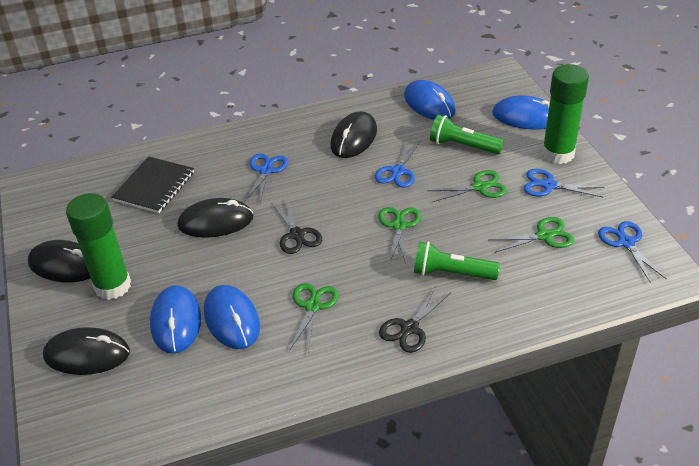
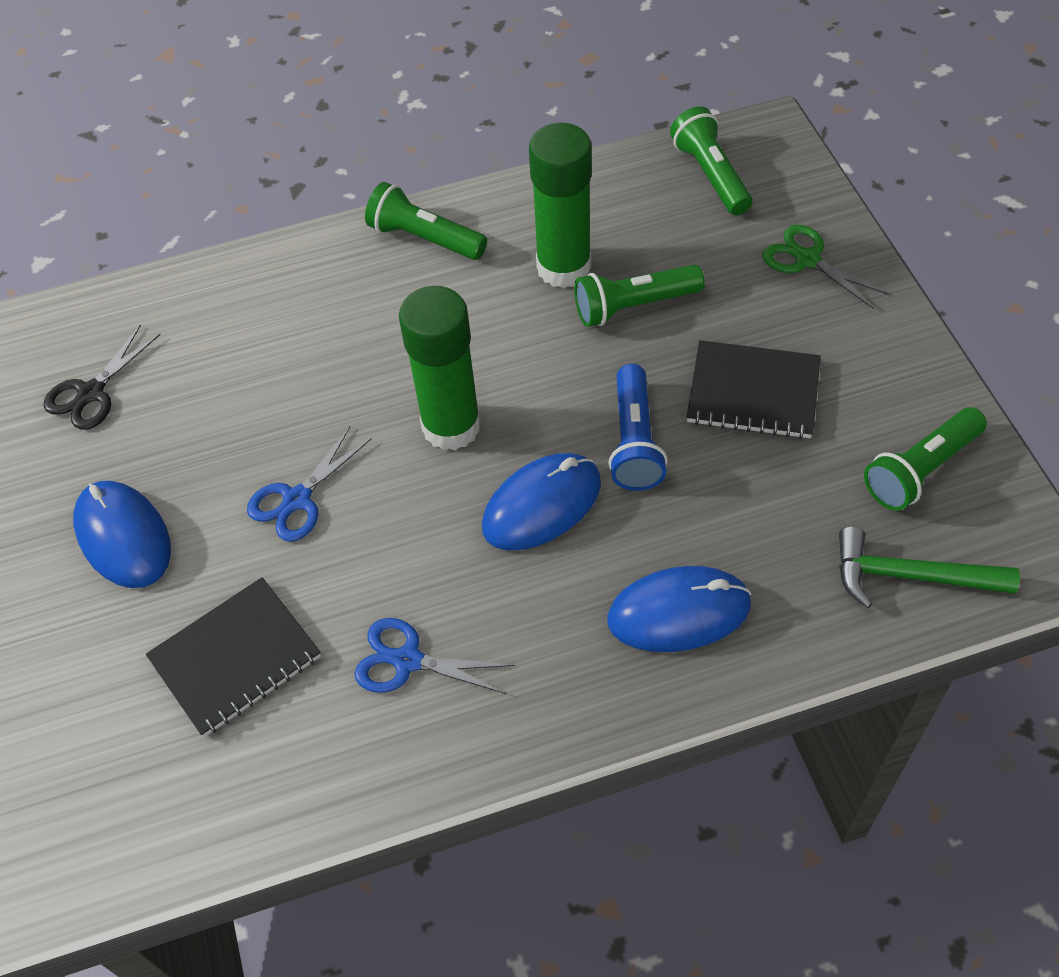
black mouse: [28,240,91,282] [43,327,130,375] [177,198,253,238] [331,111,377,158] = 4 -> none = 0
black notebook: [111,156,194,213] = 1 -> [146,577,321,737] [687,340,821,439] = 2
black scissors: [271,197,322,254] [379,287,450,353] = 2 -> [44,325,161,430] = 1
blue flashlight: none = 0 -> [608,364,668,491] = 1
blue mouse: [150,285,201,354] [204,285,260,349] [404,80,456,120] [492,96,550,130] = 4 -> [73,481,171,588] [482,453,601,550] [607,566,751,652] = 3
blue scissors: [244,154,288,202] [375,140,421,188] [523,169,604,197] [598,221,666,283] = 4 -> [247,426,371,542] [354,618,515,694] = 2
green flashlight: [414,241,500,280] [430,114,504,154] = 2 -> [365,182,487,260] [574,265,705,327] [670,106,753,215] [864,407,987,511] = 4
green hammer: none = 0 -> [839,527,1020,608] = 1
green scissors: [289,283,339,351] [378,207,421,263] [428,170,507,202] [489,217,574,253] = 4 -> [762,225,889,309] = 1

